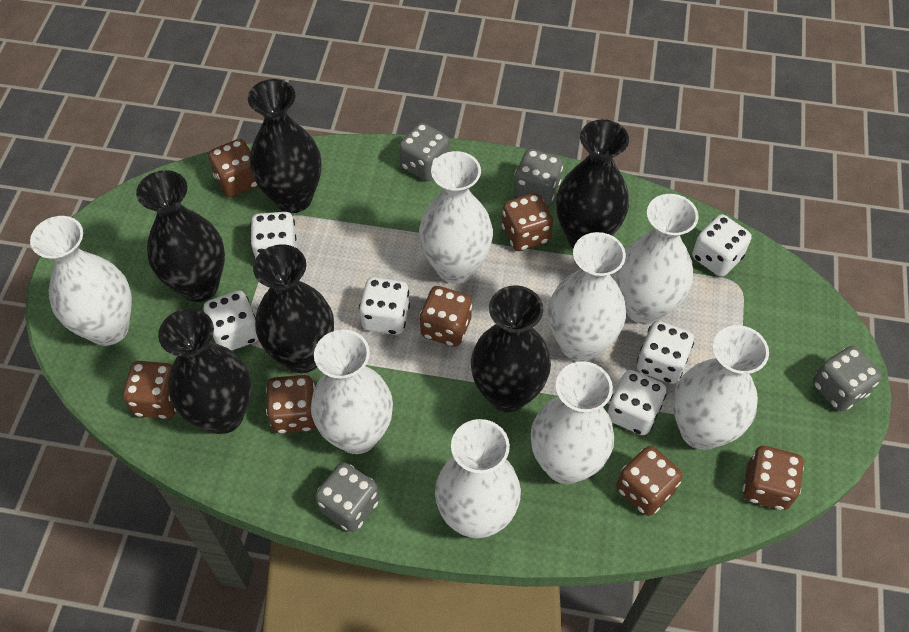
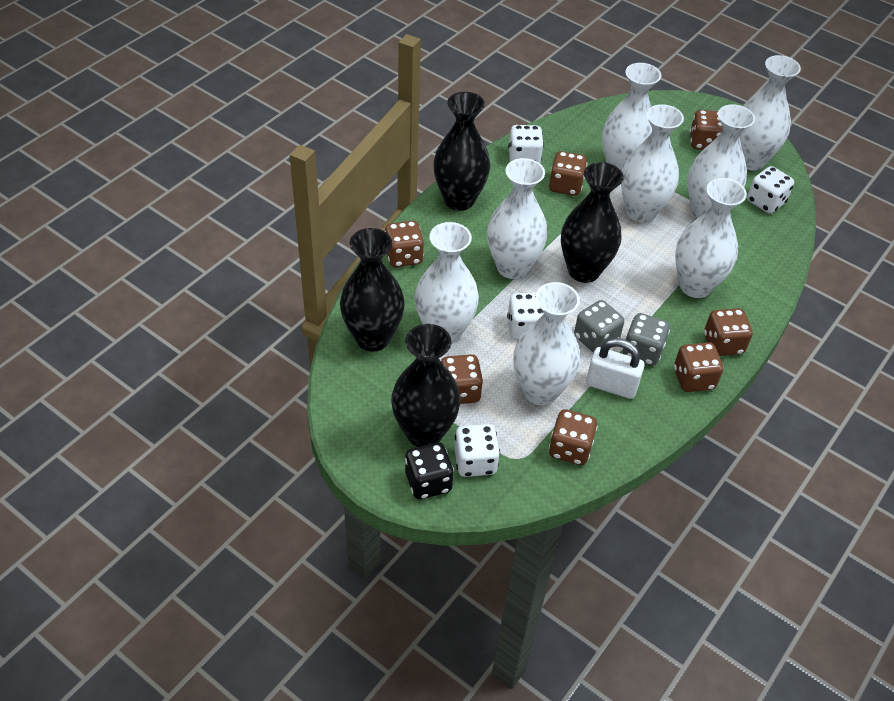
black dice: none = 0 -> [405,443,454,499] = 1
black vase: [136,170,225,302] [158,308,252,434] [248,79,322,213] [253,244,334,373] [471,285,551,412] [556,119,629,248] = 6 -> [340,228,405,351] [391,324,461,447] [433,92,490,211] [561,162,624,283] = 4
grey dice: [315,462,379,532] [399,123,450,181] [514,149,563,206] [813,346,882,411] = 4 -> [574,300,624,353] [623,313,670,366] = 2
white dice: [204,291,258,351] [250,212,297,259] [359,277,410,335] [607,370,667,435] [637,321,694,384] [692,214,752,277] = 6 -> [454,424,500,477] [507,293,544,339] [508,125,544,163] [747,166,794,214] = 4
white padlock: none = 0 -> [586,338,645,399] = 1

